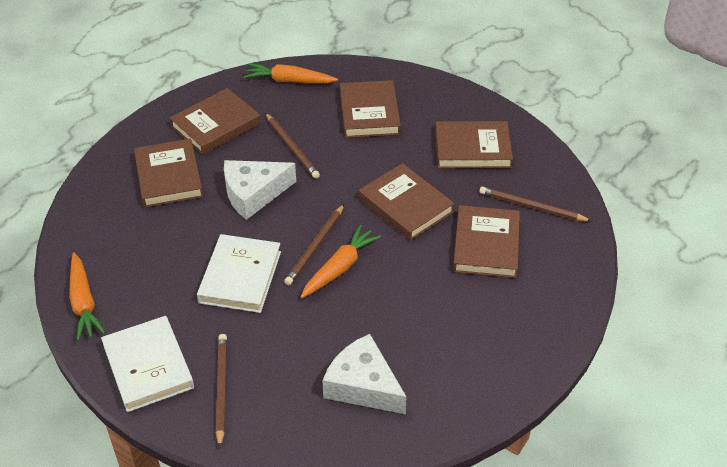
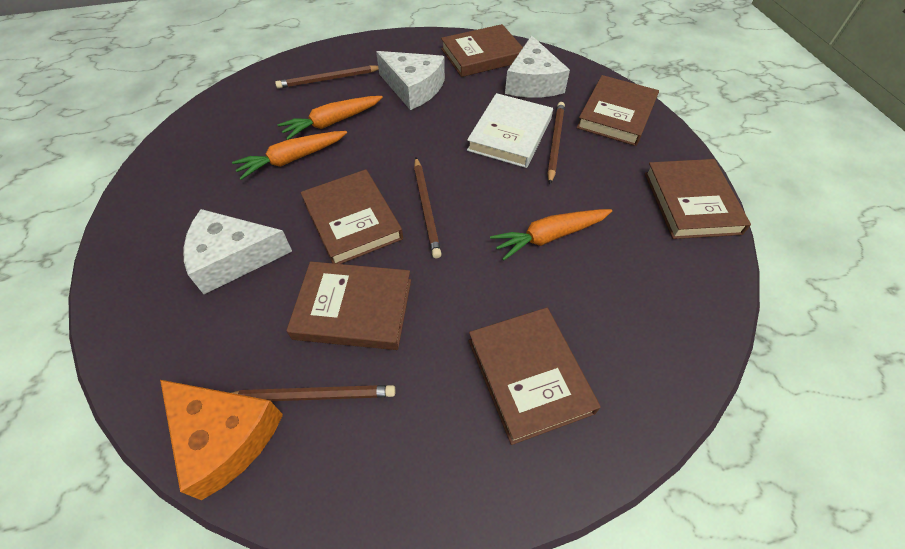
orange cheese: none = 0 -> [160,380,283,500] = 1
white book: [101,316,194,412] [197,234,281,313] = 2 -> [467,93,553,168] = 1
white cheese: [224,160,296,220] [322,334,407,414] = 2 -> [183,209,292,294] [376,51,445,110] [505,35,570,98] = 3

